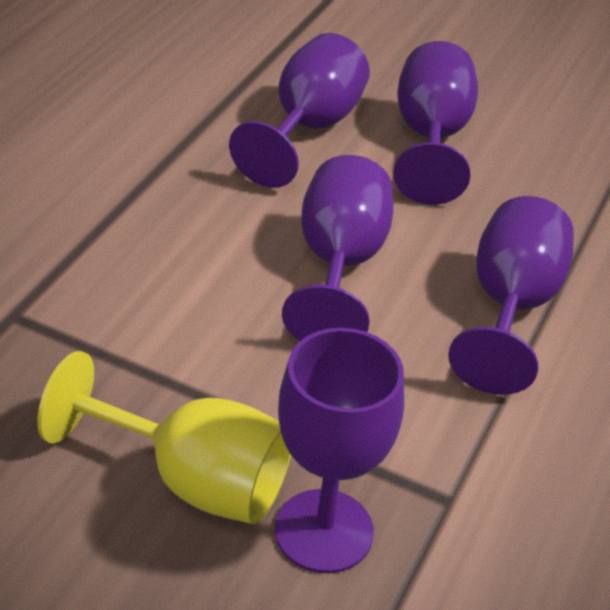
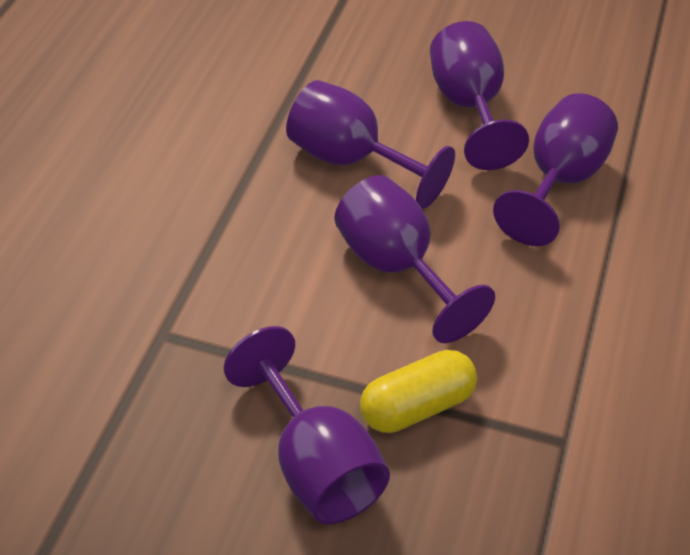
yellow capsule: none = 0 -> [360,350,477,433] = 1
yellow goblet: [37,351,291,524] = 1 -> none = 0

